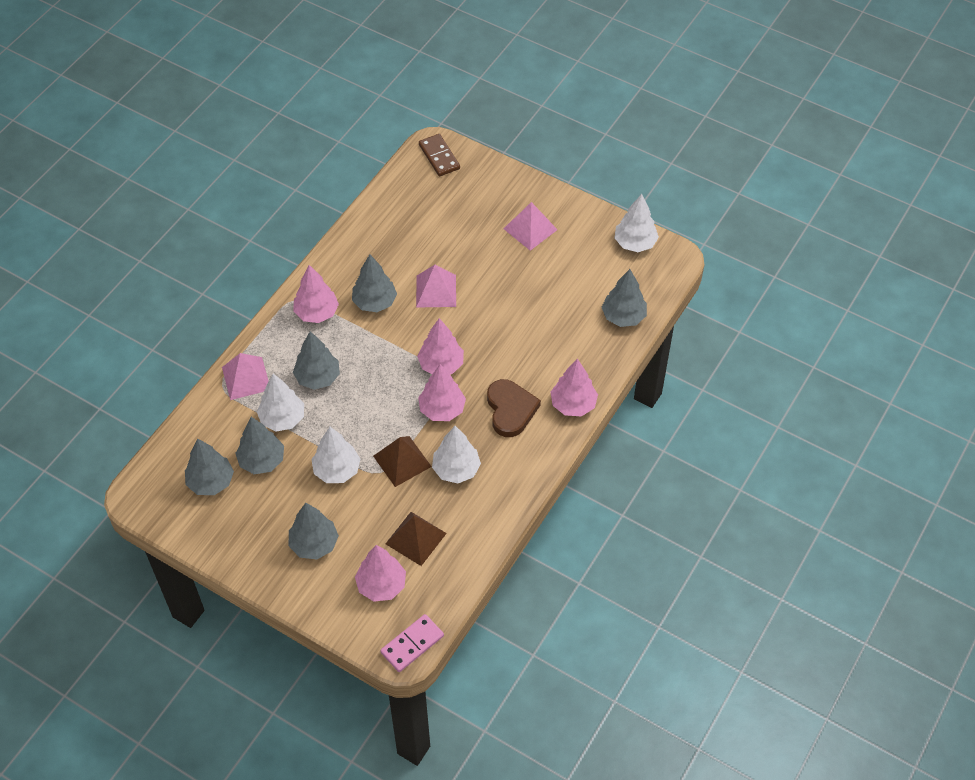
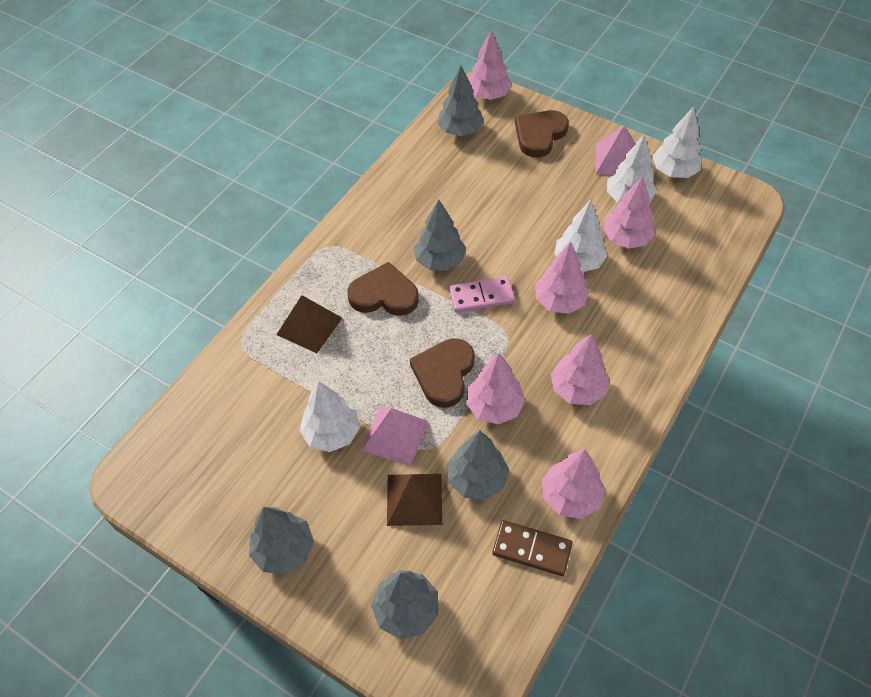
brown heart: [487,379,541,437] = 1 -> [347,262,419,316] [410,338,475,408] [515,110,569,158] = 3
grey tree: [185,438,234,495] [235,417,284,474] [289,503,339,559] [293,331,340,390] [352,254,397,312] [602,269,647,327] = 6 -> [249,507,314,574] [371,570,439,639] [414,199,466,271] [437,65,484,136] [447,430,509,500] = 5
pink pyramid: [222,353,269,400] [416,265,456,308] [503,202,558,251] = 3 -> [361,407,428,466] [595,125,636,175] = 2
pink tree: [293,265,339,323] [355,545,406,602] [417,318,464,374] [418,364,466,421] [551,359,598,416] = 5 -> [466,353,525,424] [468,29,512,100] [535,241,589,314] [542,449,605,519] [551,334,609,405] [603,176,655,249] = 6

